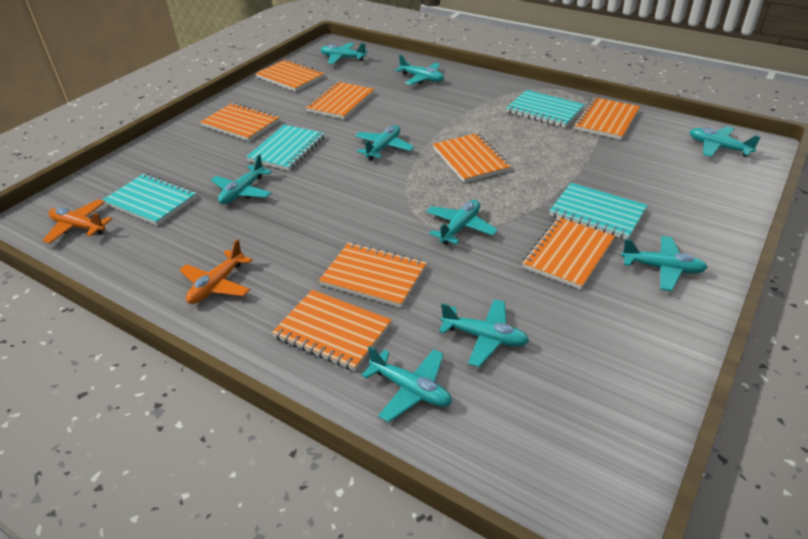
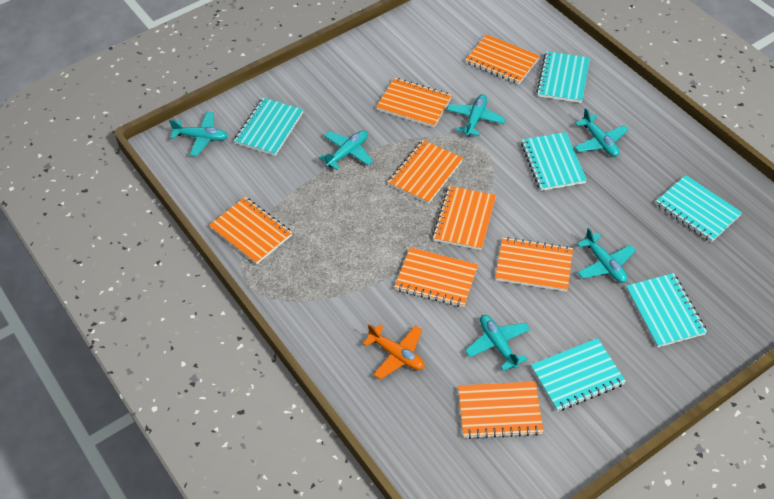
orange plane: [42,199,112,244] [179,239,252,304] = 2 -> [363,324,425,379] = 1
turquoise notebook: [102,174,197,226] [246,125,325,171] [506,90,585,128] [549,183,648,239] = 4 -> [234,98,303,156] [521,132,587,191] [531,338,626,411] [536,51,590,103] [626,273,707,348] [656,175,742,242] = 6
turquoise plane: [211,154,272,204] [321,43,368,64] [355,125,414,161] [362,346,452,422] [395,55,444,85] [426,200,498,245] [439,299,529,367] [621,236,708,291] [689,126,761,157] = 9 -> [169,112,228,157] [319,131,373,170] [447,94,506,136] [465,315,530,371] [574,108,629,157] [577,228,636,283] = 6

